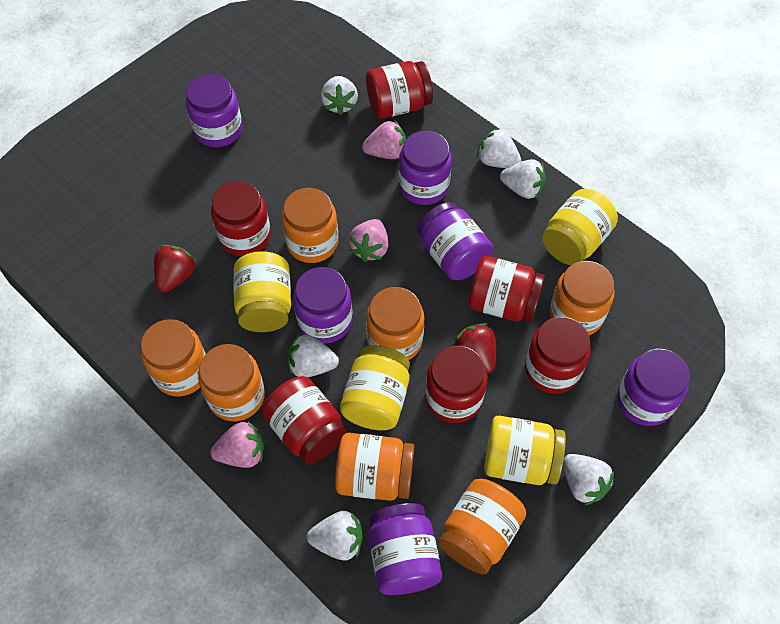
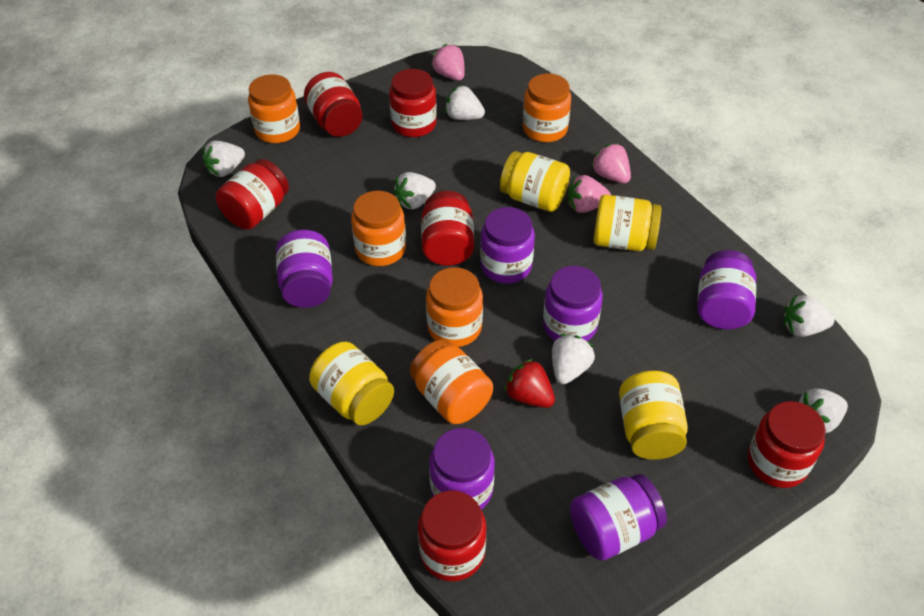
orange jar: [141,319,206,396] [198,344,265,421] [282,188,338,263] [335,433,414,501] [366,287,424,360] [439,479,526,575] [550,261,614,335] = 7 -> [248,74,300,143] [351,191,406,266] [410,340,493,424] [426,267,483,347] [523,73,571,142] = 5
red strawberry: [154,245,197,293] [453,323,496,374] = 2 -> [504,359,555,408] = 1

